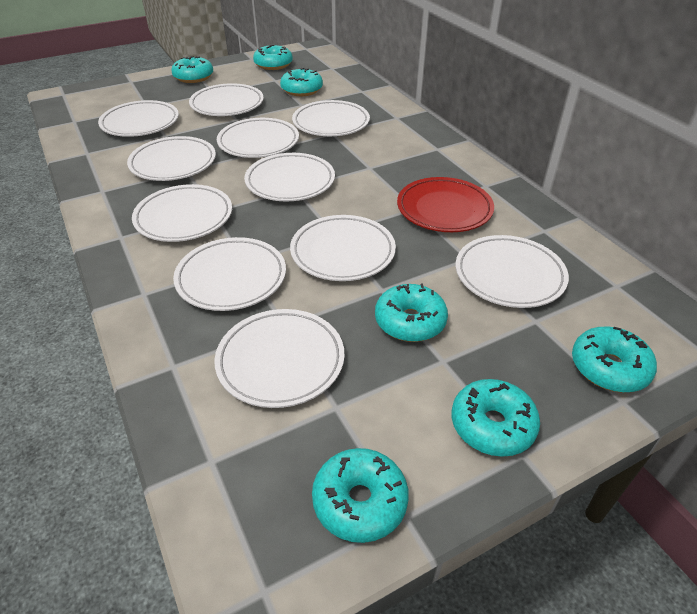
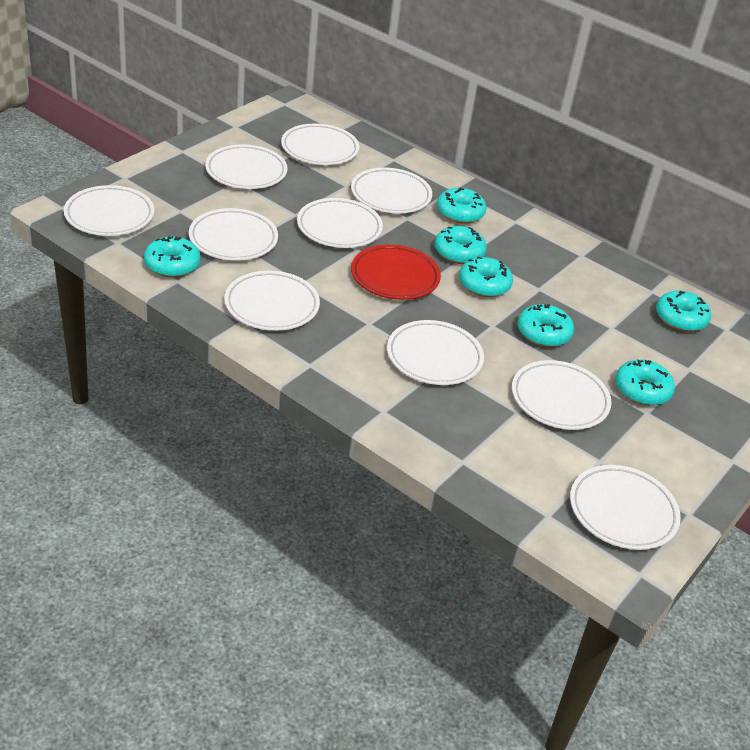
white plate: [98,100,179,137] [127,136,216,181] [132,184,232,242] [173,237,286,311] [189,83,264,116] [214,309,344,408] [217,118,299,158] [244,153,335,201] [290,215,396,281] [292,100,370,136] [456,235,569,308] = 11 -> [64,185,154,236] [189,208,278,261] [205,144,287,189] [224,271,320,331] [281,124,359,165] [297,198,383,248] [351,168,432,213] [387,320,484,385] [512,360,612,430] [570,465,681,550] = 10

